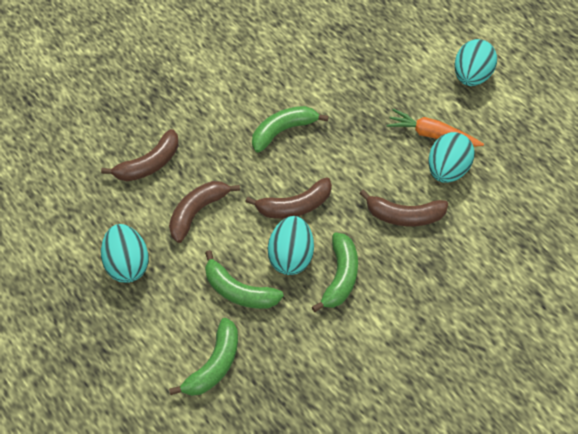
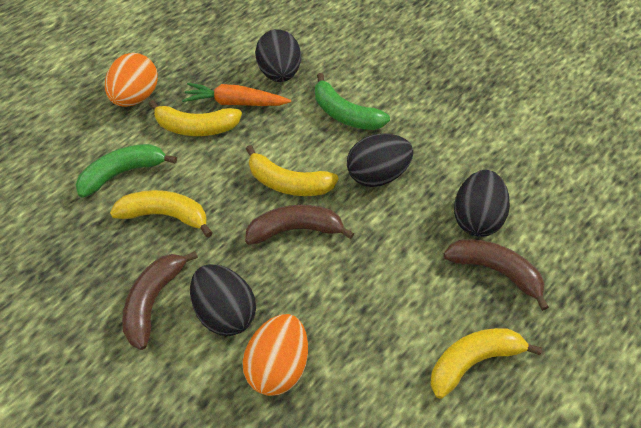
black egg: none = 0 -> [190,264,256,336] [255,29,301,82] [347,133,413,187] [454,170,510,237] = 4
brown banana: [101,129,179,181] [169,181,240,243] [245,177,332,219] [359,190,448,226] = 4 -> [122,251,198,350] [245,205,354,245] [443,239,549,311] = 3
green banana: [169,318,238,396] [205,250,284,309] [252,106,329,153] [312,232,358,312] = 4 -> [76,144,177,198] [315,73,390,130] = 2
orange egg: none = 0 -> [105,53,158,107] [242,314,308,396] = 2
turquoise egg: [101,224,149,283] [268,216,314,275] [428,132,475,183] [454,39,497,86] = 4 -> none = 0
yellow banana: none = 0 -> [110,190,213,237] [148,100,242,136] [246,145,339,196] [430,328,542,399] = 4

